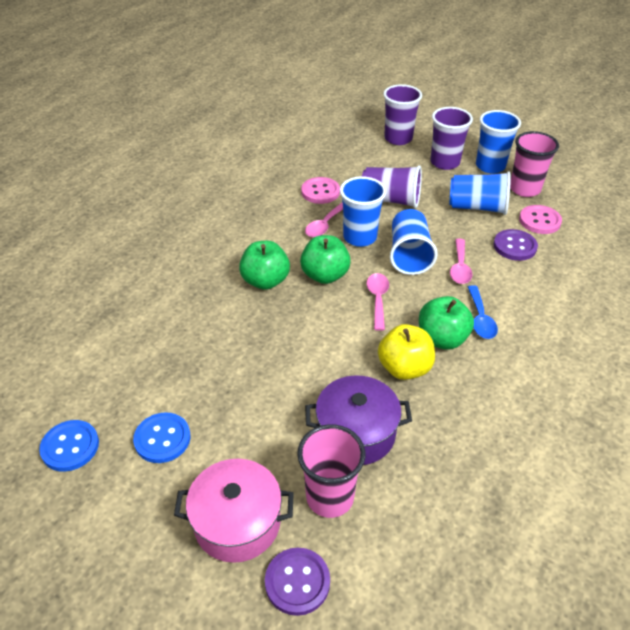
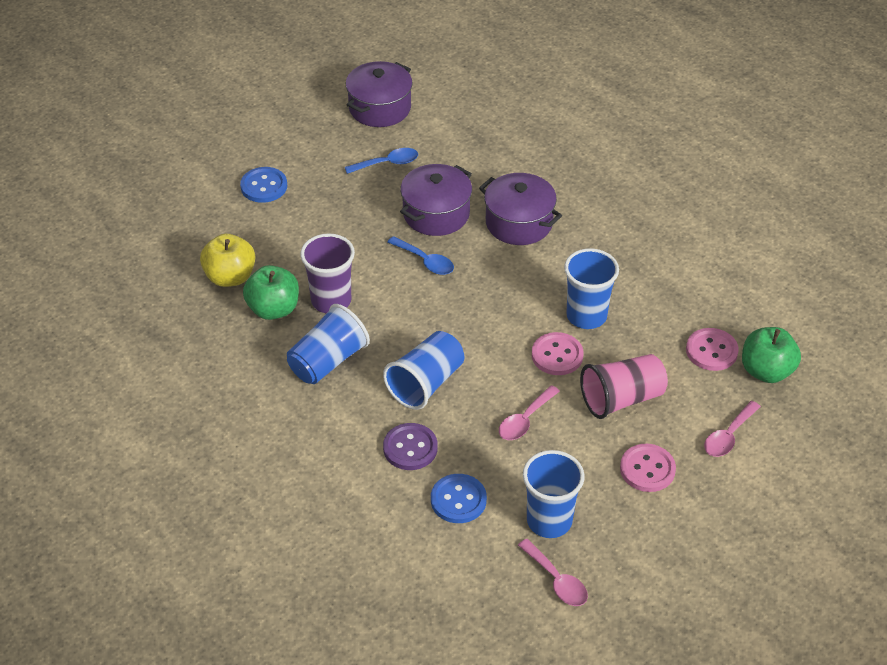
blue spoon: [468,285,498,339] = 1 -> [345,148,418,174] [387,236,454,275] = 2
green apple: [239,241,290,290] [300,235,351,284] [419,296,474,350] = 3 -> [243,265,299,320] [742,327,801,383] = 2
pink button: [301,177,340,204] [519,205,562,234] = 2 -> [532,332,583,375] [620,444,676,492] [686,328,739,371] = 3
pink cup: [297,424,366,518] [510,131,559,197] = 2 -> [580,354,668,419] = 1
pink pot: [174,459,294,563] = 1 -> none = 0
purple button: [265,548,330,616] [493,229,538,261] = 2 -> [383,423,438,470] = 1
purple cup: [362,165,422,208] [383,84,422,145] [430,107,473,170] = 3 -> [300,234,355,313] = 1
purple pot: [305,375,412,465] = 1 -> [346,61,413,127] [400,164,472,236] [479,173,562,245] = 3

